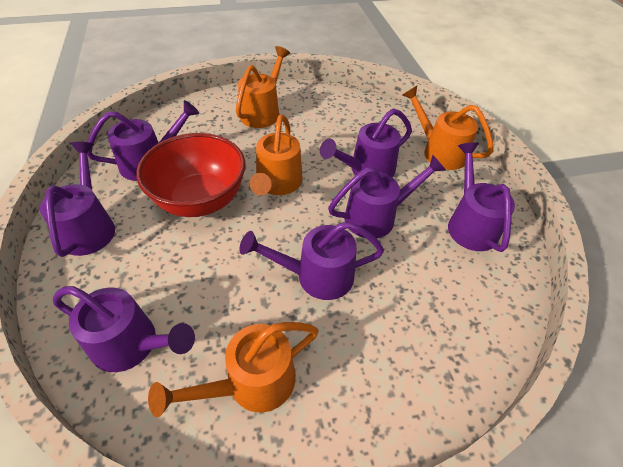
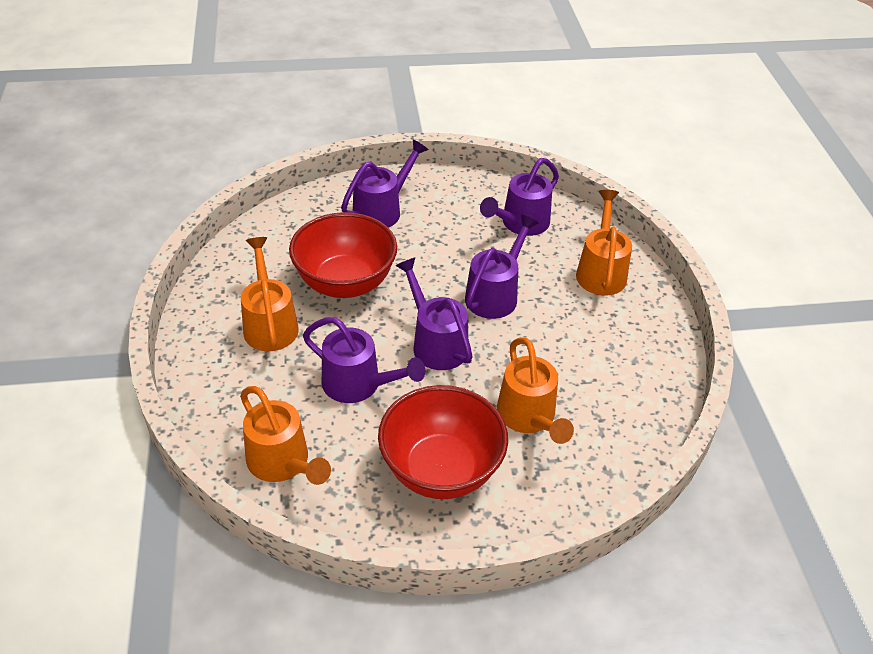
purple watering can: [40,142,115,257] [53,286,195,372] [87,100,199,181] [239,221,384,300] [320,108,412,178] [328,155,446,238] [448,142,515,252] = 7 -> [303,317,425,403] [341,139,429,228] [395,257,473,370] [465,214,539,319] [480,158,559,236] = 5
red bowl: [136,133,245,217] = 1 -> [289,212,397,298] [378,385,508,499] = 2

